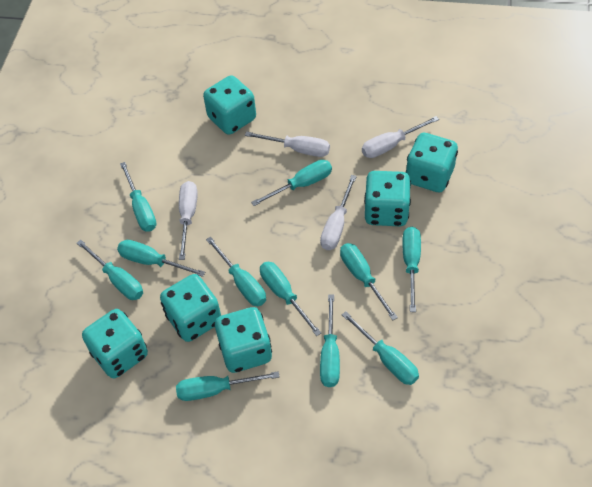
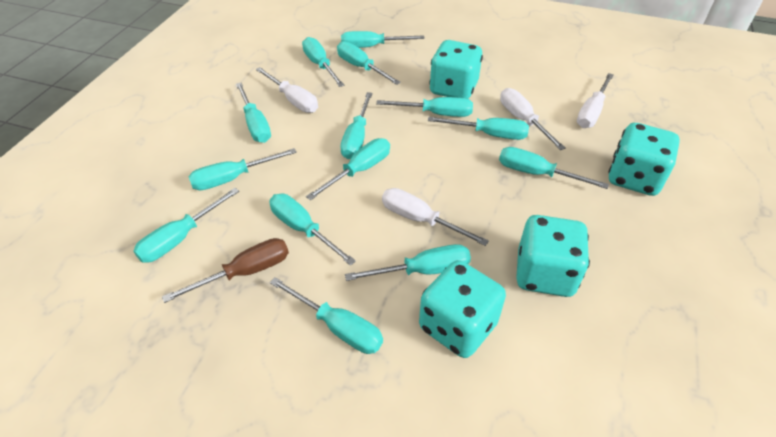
brown screwdriver: none = 0 -> [162,238,289,303] = 1
turquoise dice: [82,309,148,378] [160,274,221,342] [203,75,256,135] [215,307,272,373] [364,171,411,226] [406,133,458,192] = 6 -> [419,260,506,358] [429,40,483,99] [516,215,590,297] [608,123,680,196] = 4
turquoise screwdriver: [77,240,143,300] [117,240,205,277] [120,162,156,232] [176,371,280,401] [206,237,266,306] [251,160,332,206] [260,262,321,336] [320,294,340,387] [340,243,398,321] [342,311,419,385] [402,227,421,312] = 11 -> [133,188,239,263] [189,148,297,190] [236,83,271,143] [269,194,356,266] [270,277,383,354] [302,37,345,87] [306,138,390,200] [337,41,401,85] [340,92,373,159] [341,31,425,48] [345,244,471,281] [376,97,473,117] [428,117,529,140] [499,147,609,189] = 14

